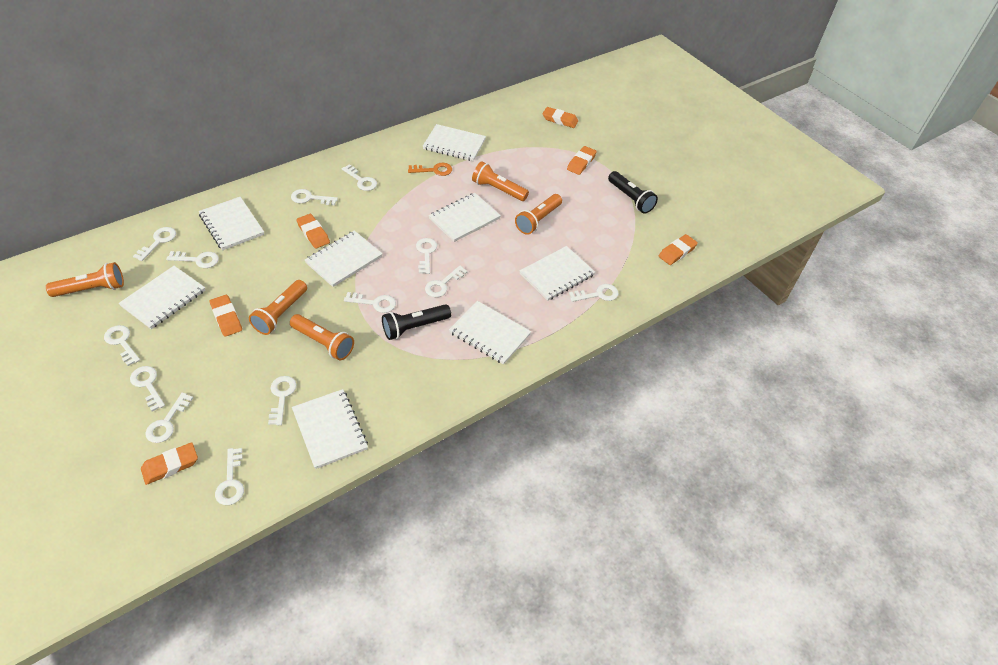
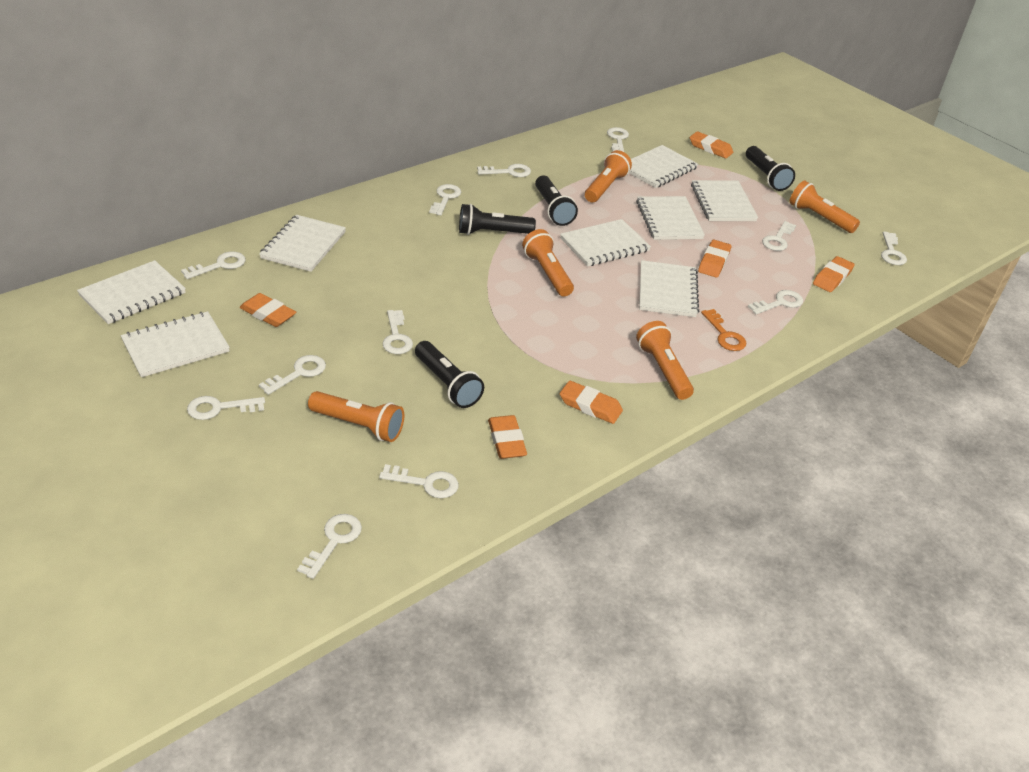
black flashlight: [382,304,451,340] [608,171,658,214] = 2 -> [415,341,484,408] [459,204,536,235] [535,176,578,226] [746,146,795,191] = 4
white key: [104,325,140,366] [130,366,165,412] [133,227,176,261] [145,393,193,443] [166,251,219,268] [215,448,244,505] [268,376,297,425] [291,189,338,205] [342,164,377,191] [344,292,396,313] [416,238,437,274] [425,266,468,297] [569,284,619,302] = 13 -> [181,251,245,279] [187,396,265,420] [259,355,326,395] [297,514,362,579] [379,464,458,498] [382,310,413,354] [429,184,461,215] [477,164,531,177] [607,127,629,152] [748,290,803,314] [762,221,796,251] [881,232,907,265] = 12

